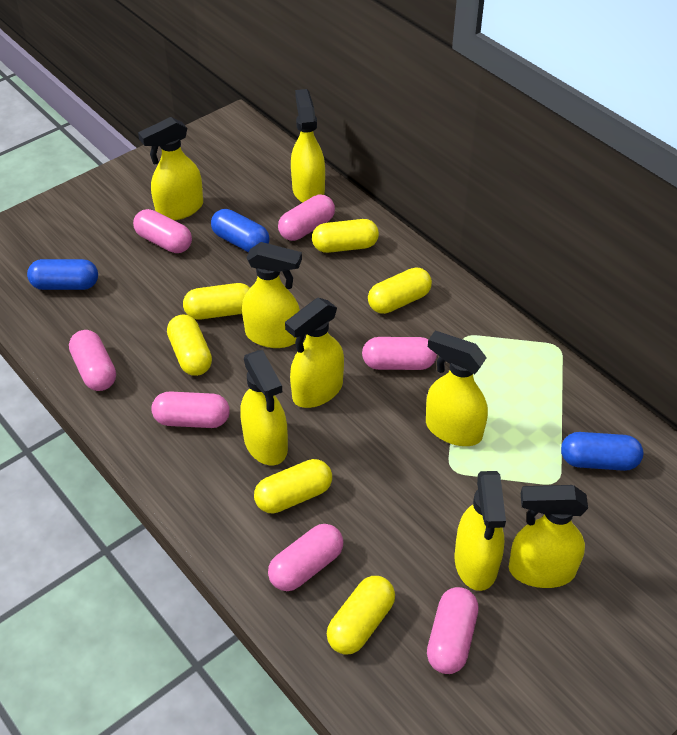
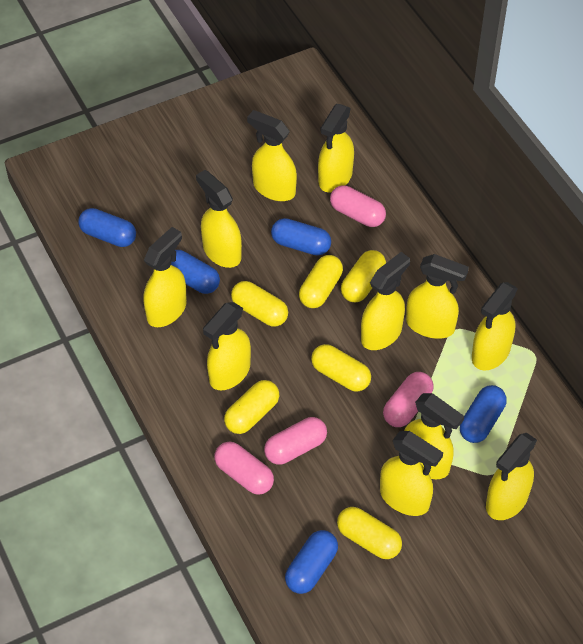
blue capsule: [27,259,98,290] [211,209,269,252] [561,432,643,471] = 3 -> [78,208,136,247] [171,250,220,294] [271,218,331,256] [285,530,338,594] [460,385,507,443] = 5
pink capsule: [69,330,116,391] [133,209,192,253] [151,391,230,428] [268,524,343,591] [278,195,335,241] [362,337,437,370] [427,587,479,674] = 7 -> [214,442,274,495] [264,417,327,465] [330,185,386,227] [383,372,434,427] = 4
yellow spray bottle: [138,117,203,220] [240,350,288,465] [242,242,302,348] [285,298,344,408] [291,89,325,203] [426,331,488,446] [455,471,506,591] [509,485,588,588] = 8 -> [143,227,187,327] [196,170,242,268] [203,302,251,390] [247,110,297,201] [318,104,354,193] [361,252,410,350] [380,431,443,516] [404,393,464,479] [406,254,469,339] [472,282,518,370] [486,433,537,520] = 11

